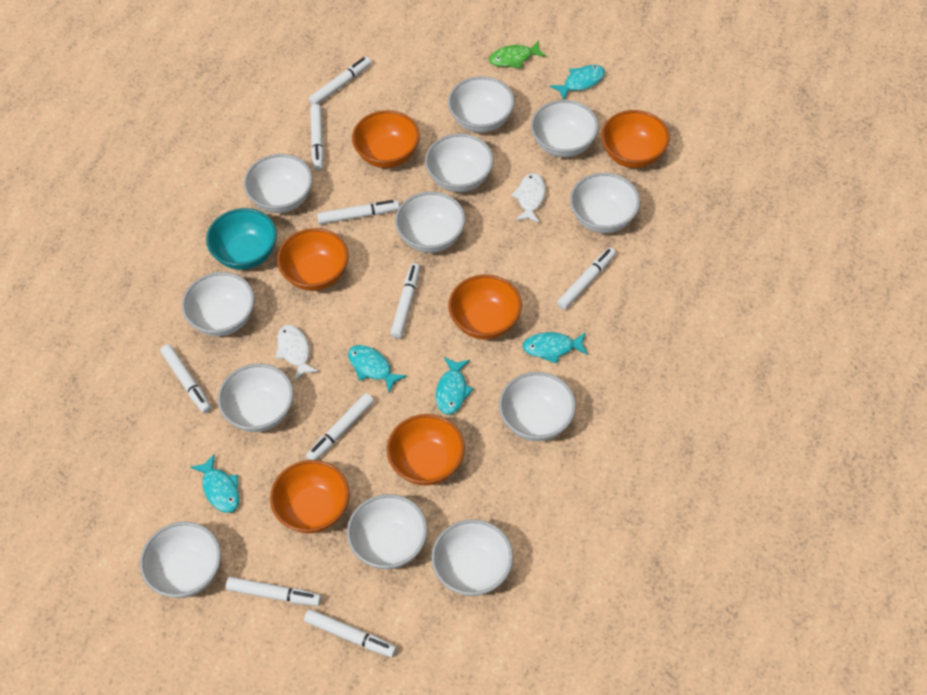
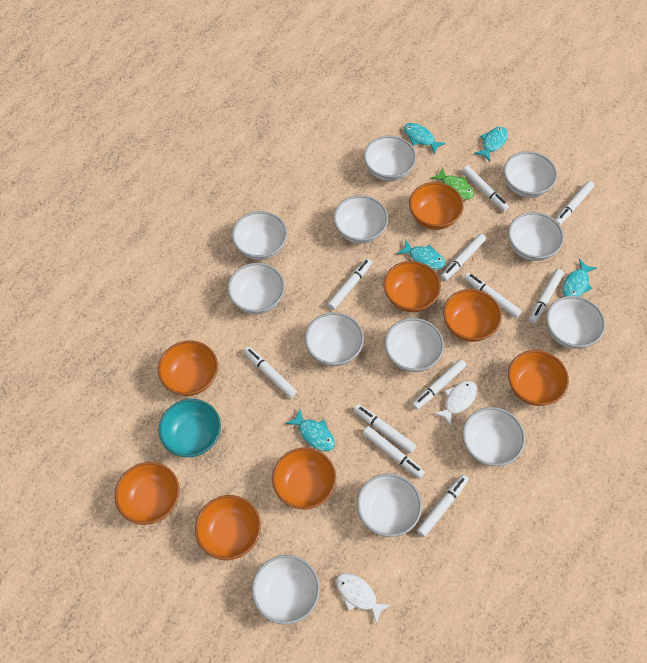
orange bowl: [270,460,350,533] [277,228,349,291] [352,110,420,168] [387,414,465,485] [448,274,522,339] [601,110,670,168] = 6 -> [115,462,180,525] [158,340,218,396] [195,495,261,560] [272,448,336,510] [384,261,441,312] [409,182,464,230] [443,289,502,342] [508,350,569,406] = 8
white marker: [160,344,211,413] [226,577,321,606] [304,609,397,657] [306,393,374,460] [309,57,371,105] [310,104,324,170] [317,200,399,224] [390,263,420,339] [557,247,616,310] = 9 -> [244,347,297,398] [327,258,372,310] [354,404,416,454] [363,426,425,478] [412,359,466,410] [417,475,469,537] [441,234,486,281] [462,165,509,212] [464,273,522,318] [529,269,564,324] [555,181,594,225] = 11

